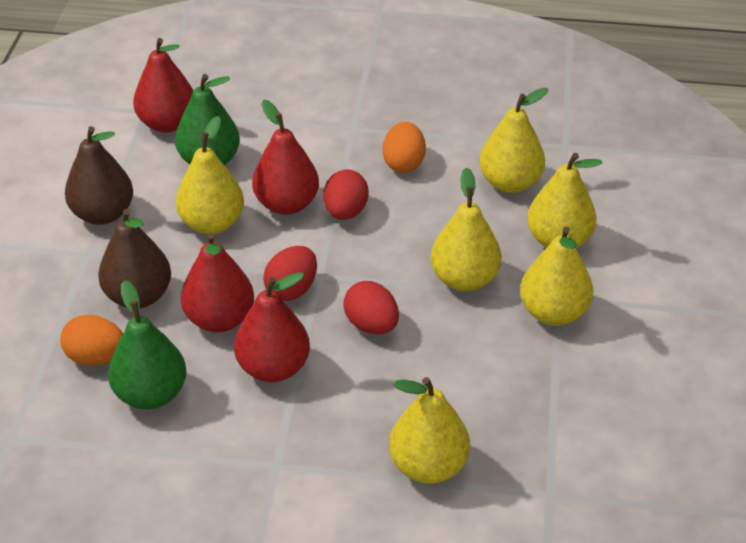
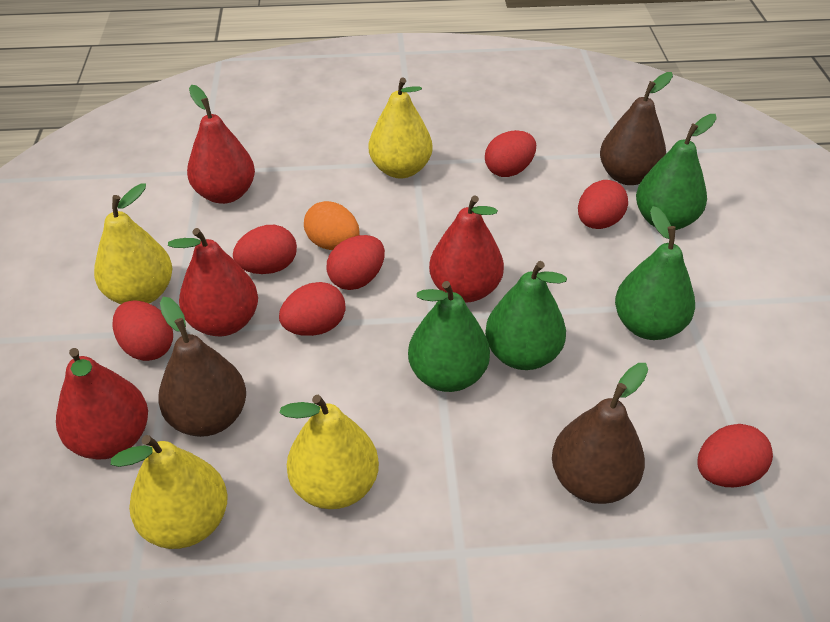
brown pear: [65,126,133,225] [98,209,171,308] = 2 -> [158,297,246,437] [552,363,648,504] [600,72,673,185] = 3
green pear: [108,280,186,409] [175,74,240,165] = 2 -> [408,281,490,392] [485,261,567,370] [615,206,695,340] [636,114,717,230] = 4
orange egg: [60,315,123,365] [382,122,426,173] = 2 -> [304,201,360,250] = 1
red egg: [263,246,317,301] [323,170,369,220] [343,281,399,334] = 3 -> [112,300,173,361] [233,225,297,274] [279,282,346,336] [326,235,385,290] [485,130,536,177] [578,180,628,229] [697,424,773,487] = 7
yellow pear: [176,116,244,234] [389,377,470,484] [431,167,502,291] [479,88,548,193] [520,226,593,326] [527,153,602,248] = 6 -> [94,183,172,304] [111,435,227,549] [279,395,379,509] [369,78,433,179] = 4

